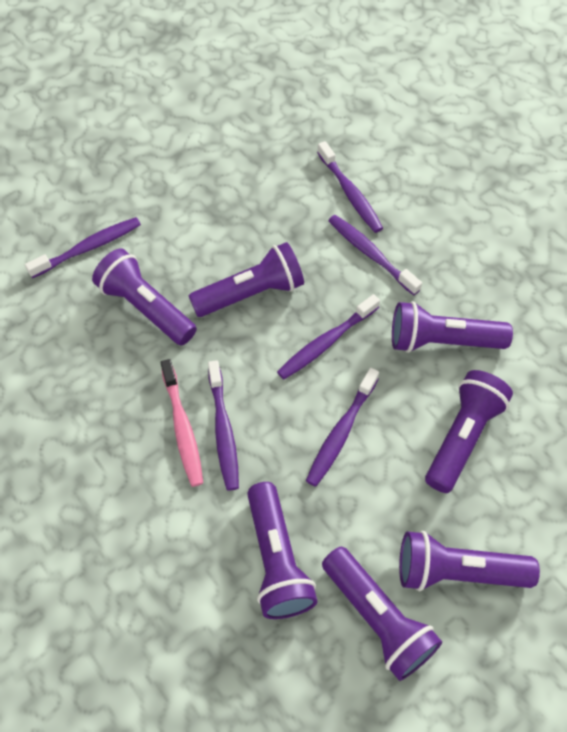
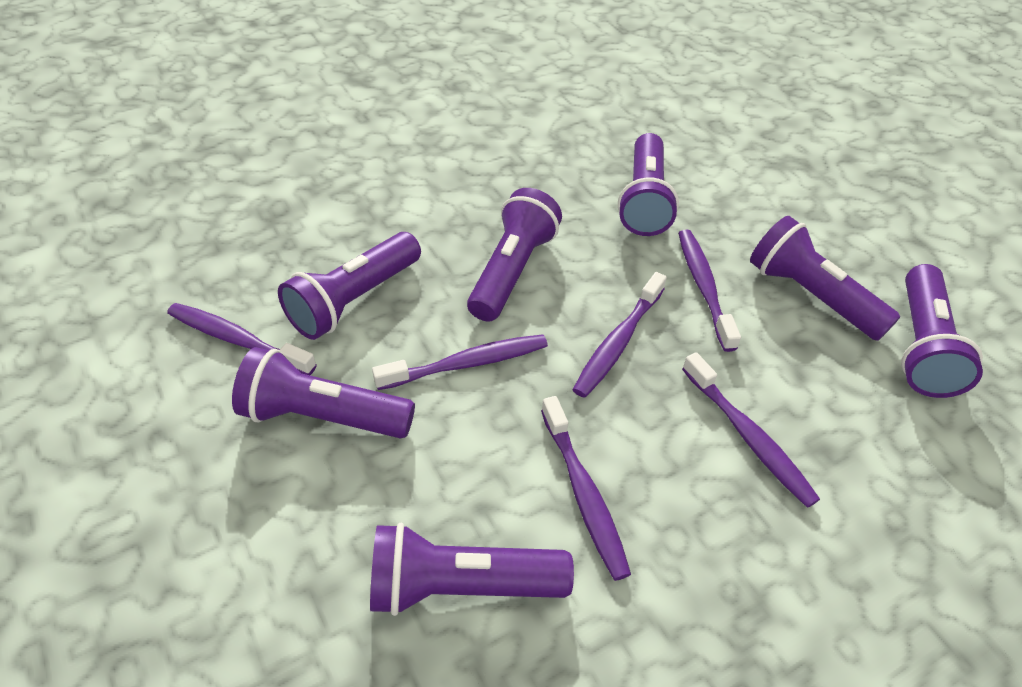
pink toothbrush: [160,359,203,487] = 1 -> none = 0

